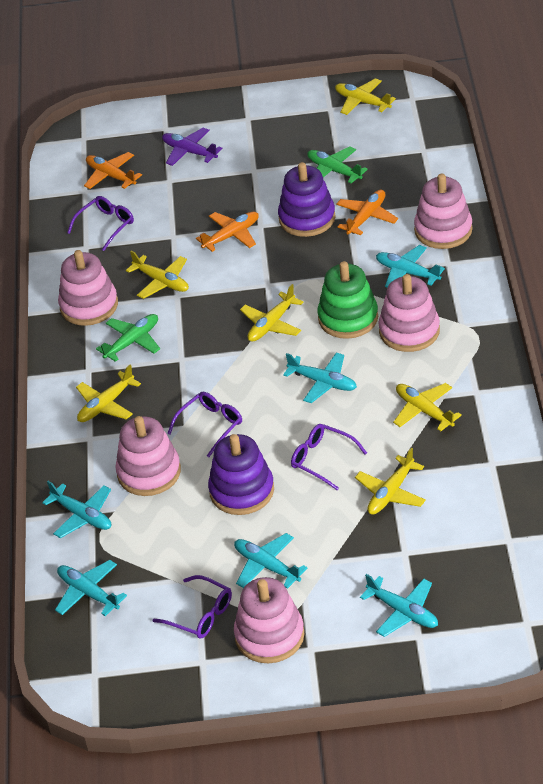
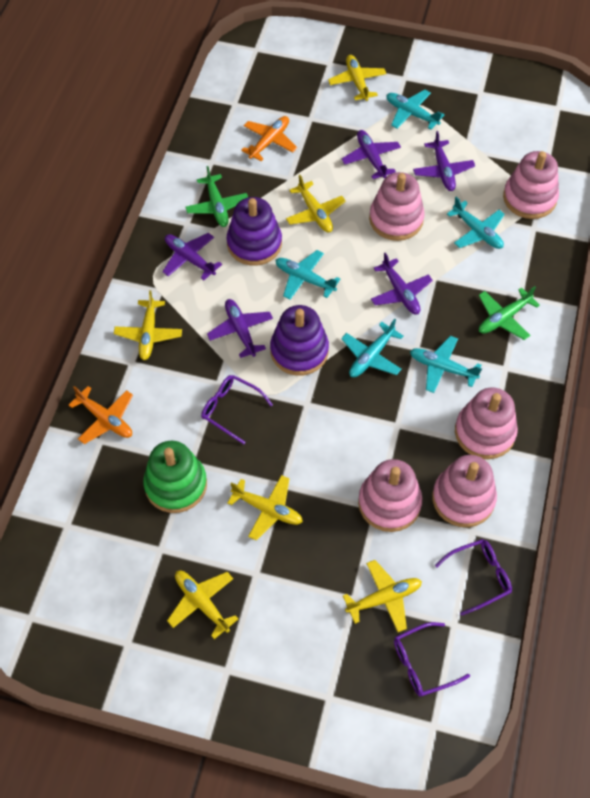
orange plane: [84,152,142,189] [196,212,259,252] [336,190,398,235] = 3 -> [69,386,133,444] [241,116,297,161] = 2
purple glasses: [67,196,134,251] [153,575,232,639] [167,392,242,457] [291,424,367,490] = 4 -> [201,375,273,444] [394,622,470,697] [435,539,512,616] = 3
purple plane: [162,128,222,166] = 1 -> [162,233,222,280] [207,299,273,358] [342,130,401,179] [371,252,433,314] [413,131,475,191] = 5
turquoise plane: [42,481,111,538] [55,560,127,616] [234,533,307,589] [283,352,357,403] [360,574,438,637] [376,245,445,288] = 6 -> [275,250,340,300] [341,319,403,377] [387,90,445,129] [410,336,482,393] [447,197,505,249] = 5

